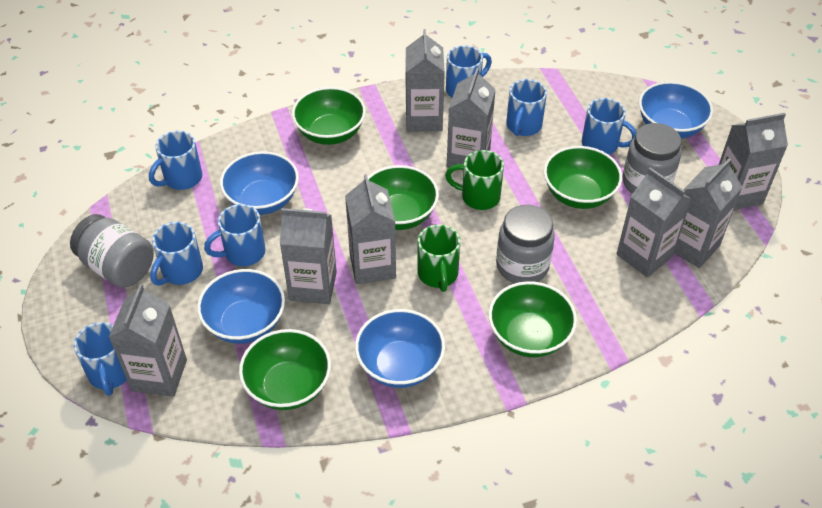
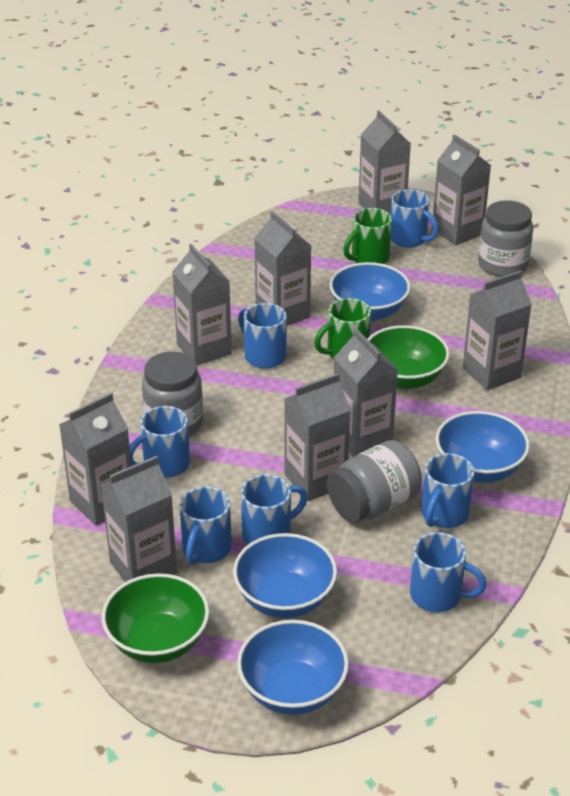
green bowl: [239,329,331,410] [292,87,366,145] [368,165,439,230] [488,281,577,357] [544,146,622,209] = 5 -> [102,573,209,663] [367,325,450,389] = 2
grey carton: [109,284,187,397] [280,208,337,304] [345,174,396,284] [406,29,445,132] [447,68,496,171] [617,167,692,277] [674,158,743,268] [719,113,788,210] = 8 -> [59,393,131,526] [101,456,177,582] [172,244,232,365] [254,211,311,326] [284,373,351,502] [334,328,398,457] [358,110,411,215] [432,134,491,245] [463,270,532,390] = 9

